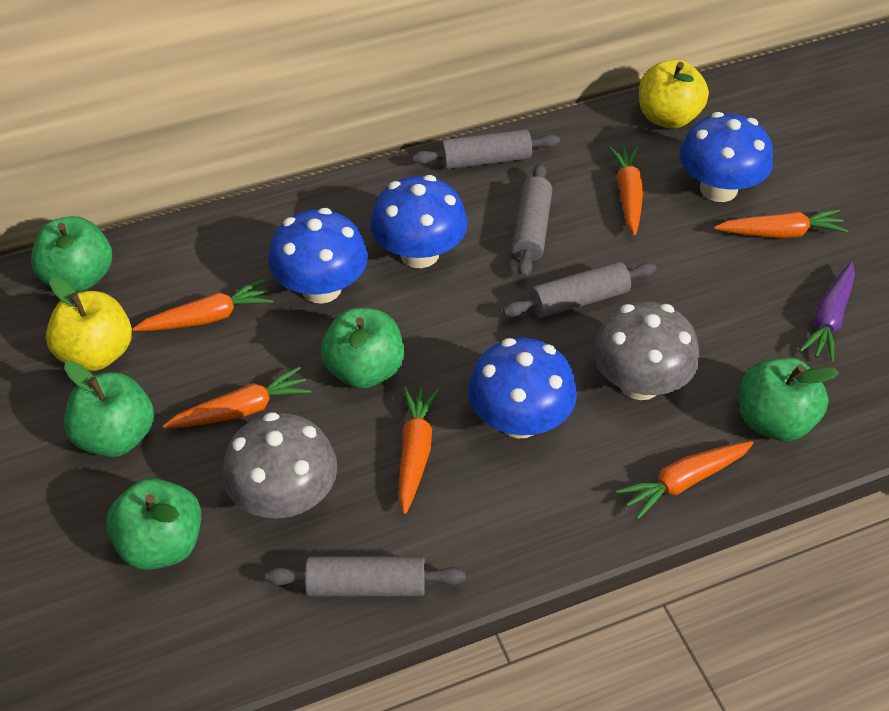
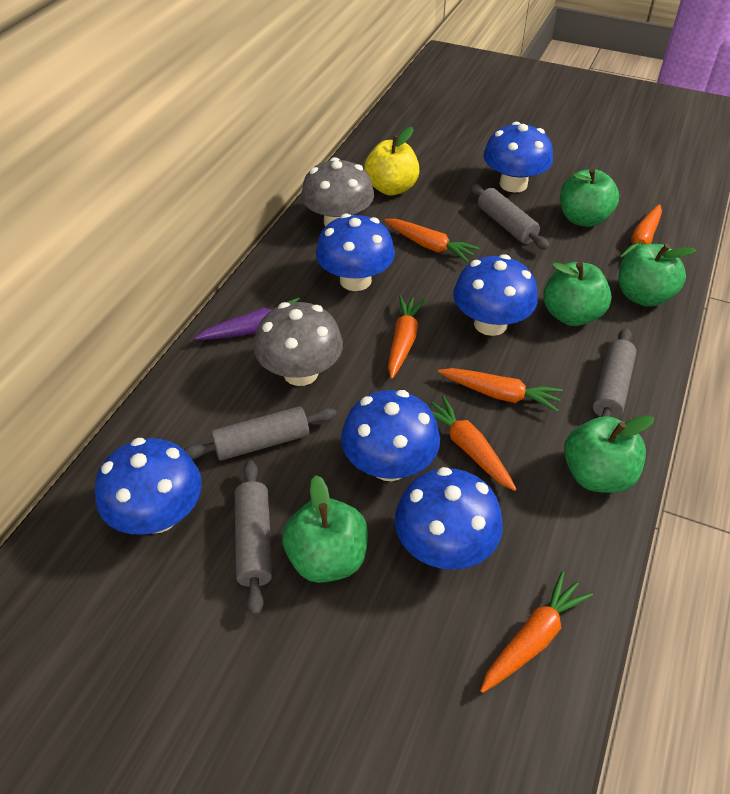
blue mushroom: [268,208,368,304] [371,175,468,268] [468,338,577,438] [680,112,773,202] = 4 -> [95,438,202,535] [316,213,395,291] [341,390,440,481] [395,467,503,570] [453,254,538,336] [483,122,553,192] = 6
yellow apple: [46,277,132,371] [639,60,709,129] = 2 -> [364,127,419,196] = 1

